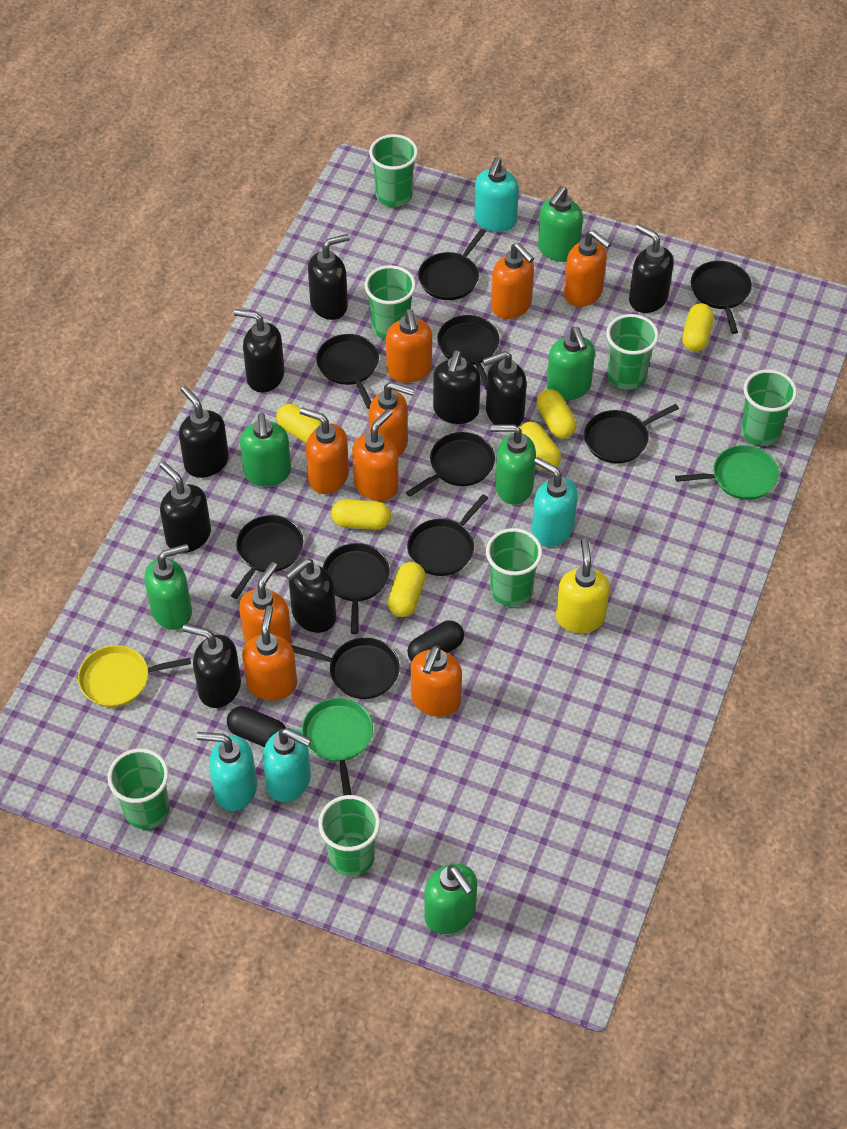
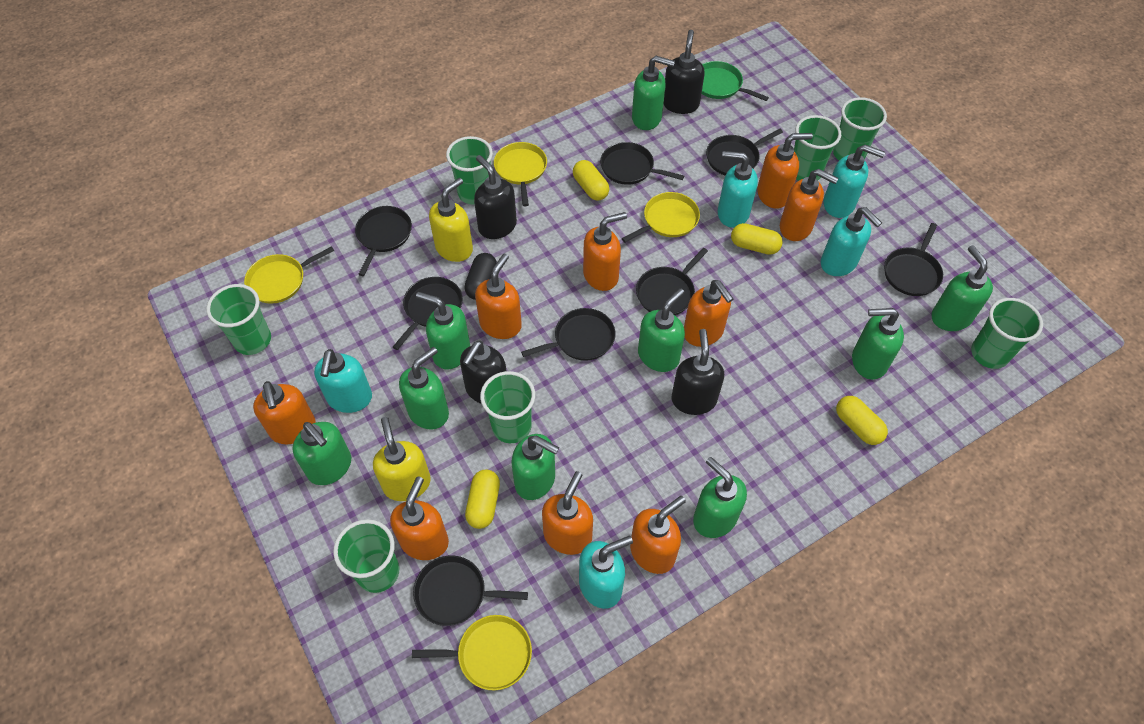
black capsule: [227,706,286,747] [407,620,464,662] = 2 -> [464,253,497,300] = 1
black pan: [231,515,303,599] [291,638,400,699] [316,334,379,409] [323,543,390,634] [406,432,495,497] [407,494,488,576] [418,229,486,300] [437,315,499,390] [584,404,679,464] [691,261,752,334] = 10 -> [355,206,412,276] [393,277,463,350] [413,556,528,626] [521,308,616,361] [600,142,684,185] [636,248,708,315] [706,129,783,176] [884,223,943,296] = 8
black soap dispenser: [159,461,211,553] [179,386,229,478] [183,624,241,708] [234,309,285,393] [286,559,336,633] [308,234,350,320] [433,350,481,424] [482,351,527,426] [629,224,674,313] = 9 -> [460,340,506,404] [474,155,517,239] [664,30,705,114] [671,329,724,415] = 4
green pan: [302,698,373,796] [675,445,779,500] = 2 -> [702,61,769,101] = 1
green soap dispenser: [144,544,192,630] [240,413,291,486] [424,864,477,934] [490,424,536,504] [538,186,583,262] [546,327,595,400] = 6 -> [293,422,351,485] [399,347,449,429] [416,292,470,369] [512,434,559,500] [632,56,675,130] [638,288,685,372] [693,457,747,538] [852,308,904,380] [931,245,993,331] = 9
turquoise soap dispenser: [197,732,257,811] [263,728,312,802] [474,157,519,232] [532,457,578,547] = 4 -> [314,349,372,413] [579,536,633,609] [718,151,758,228] [821,207,882,276] [824,144,885,218] = 5
yellow capsule: [276,404,321,444] [331,499,391,530] [388,562,426,617] [519,422,561,470] [537,389,576,439] [682,303,714,352] = 6 -> [465,469,500,529] [573,160,609,201] [731,223,783,255] [836,396,888,445] = 4
yellow pan: [78,645,191,707] = 1 -> [244,246,334,304] [412,615,532,690] [494,142,547,206] [622,192,700,243] = 4
yellow soap dispenser: [556,538,610,633] = 1 -> [373,417,431,501] [429,178,473,262] = 2

